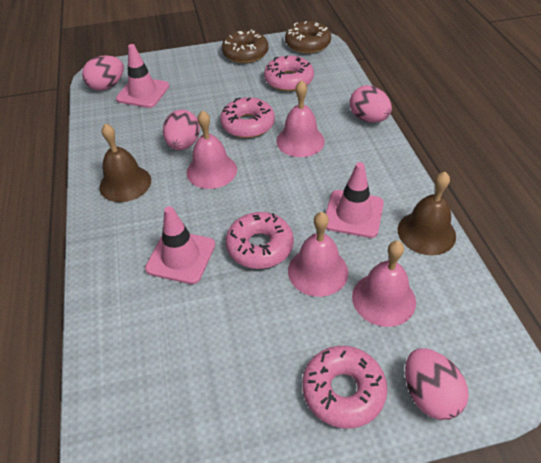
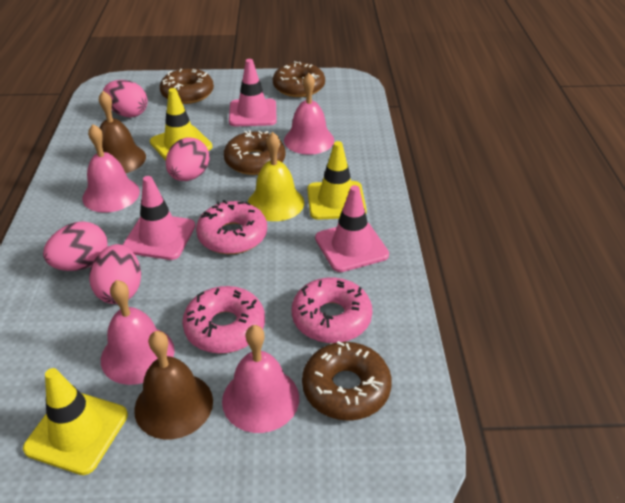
brown donut: [222,29,269,63] [285,21,331,54] = 2 -> [160,69,214,104] [224,130,286,175] [273,61,325,97] [302,341,392,421] = 4
pink donut: [220,97,275,138] [226,212,294,269] [264,55,314,91] [302,346,388,429] = 4 -> [182,286,265,354] [196,200,267,254] [292,277,372,343] = 3
yellow bell: none = 0 -> [248,132,304,221] = 1
yellow traffic cone: none = 0 -> [23,368,128,475] [150,88,212,161] [307,141,367,220] = 3

